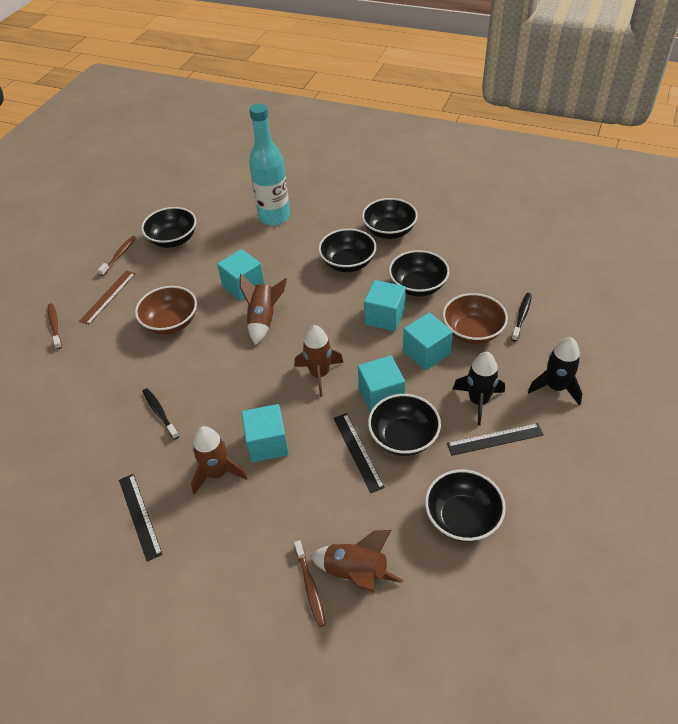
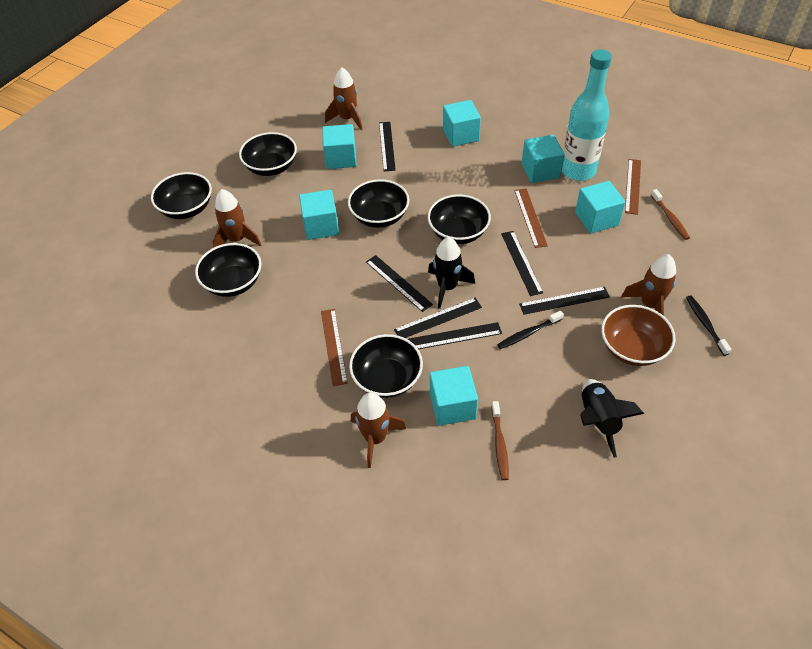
black ruler: [119,474,163,562] [334,413,385,493] [447,423,544,456] = 3 -> [366,255,433,312] [379,122,396,171] [394,298,482,338] [408,322,502,349] [501,231,543,296] [519,287,610,315] = 6
brown bowl: [135,286,197,334] [443,293,508,344] = 2 -> [601,305,676,366] = 1
brown ruler: [79,270,136,325] = 1 -> [321,309,348,386] [514,188,548,248] [625,159,641,215] = 3
brown toothbrush: [48,303,62,349] [98,236,136,276] [294,540,326,627] = 3 -> [492,401,509,480] [651,189,690,240] = 2
turquoise cube: [217,249,264,301] [242,404,289,462] [358,355,405,412] [364,280,406,331] [403,313,453,370] = 5 -> [299,190,339,240] [322,124,357,169] [430,366,478,426] [443,100,481,147] [522,135,565,183] [575,181,625,233] = 6

